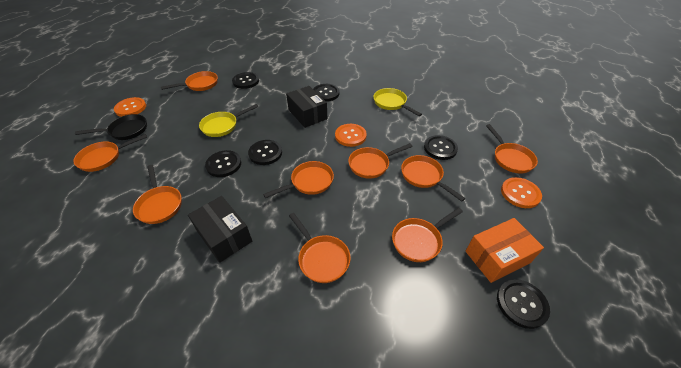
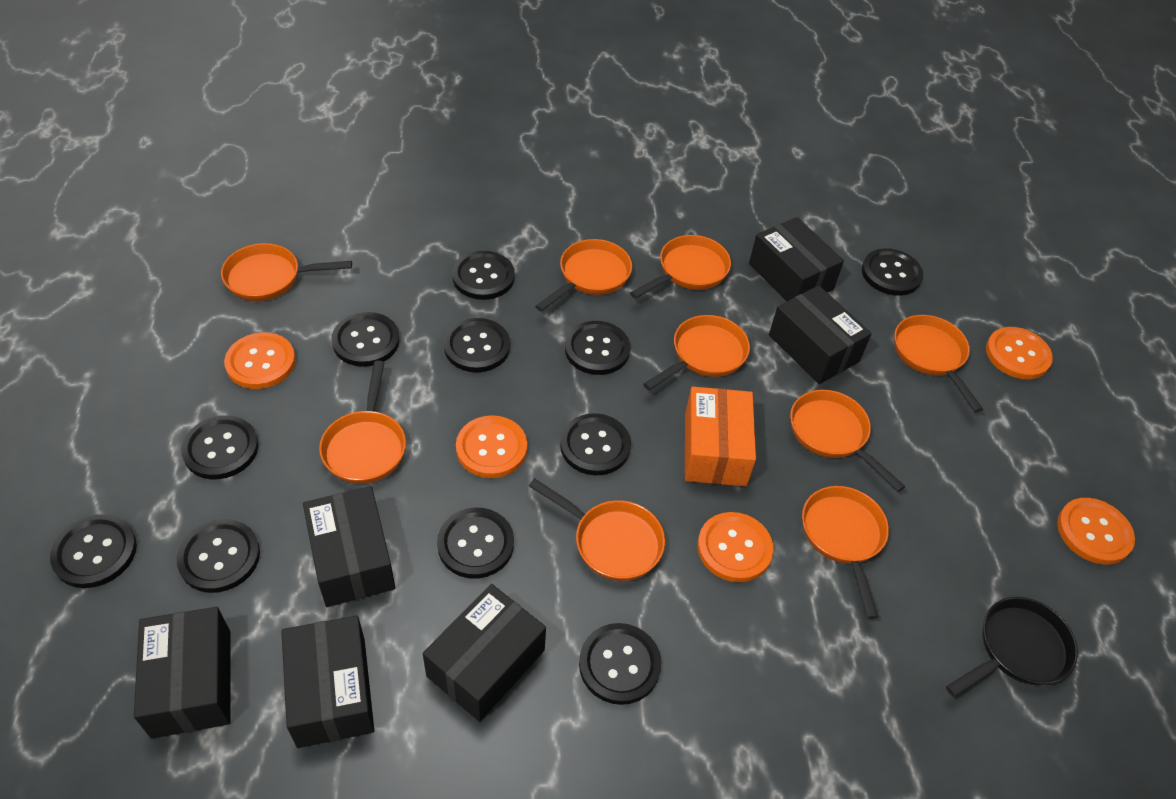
black box: [188,196,252,263] [286,86,327,128] = 2 -> [134,607,231,739] [281,615,374,748] [303,486,395,607] [423,584,546,722] [749,217,844,301] [769,285,872,384] = 6
black button: [205,150,241,177] [232,72,259,89] [248,140,282,165] [313,84,340,102] [424,135,458,160] [497,279,550,329] = 6 -> [50,514,137,588] [177,519,260,593] [181,416,259,479] [332,312,399,367] [437,508,514,579] [444,318,510,373] [452,251,515,300] [560,413,631,475] [565,321,630,375] [579,623,661,705] [862,248,923,296] = 11
orange button: [114,97,146,117] [335,124,367,147] [501,177,542,208] = 3 -> [224,332,296,389] [456,415,527,478] [697,512,774,582] [986,327,1053,379] [1057,498,1135,565] = 5
yellow pan: [199,104,259,137] [373,88,422,116] = 2 -> none = 0

